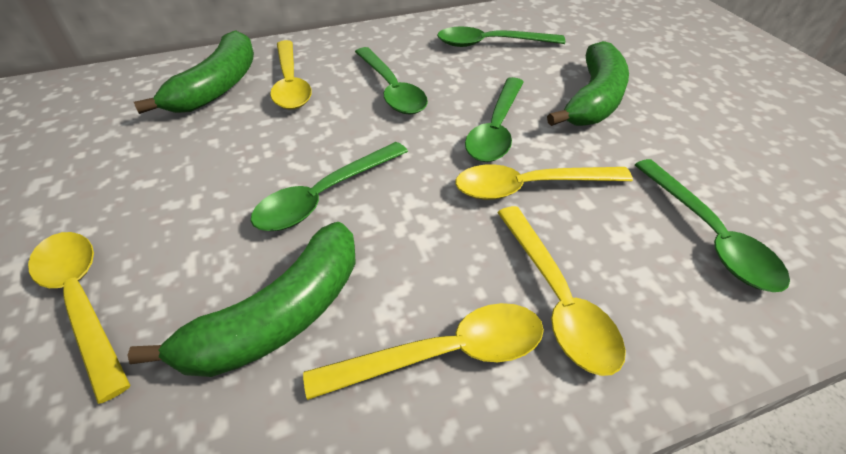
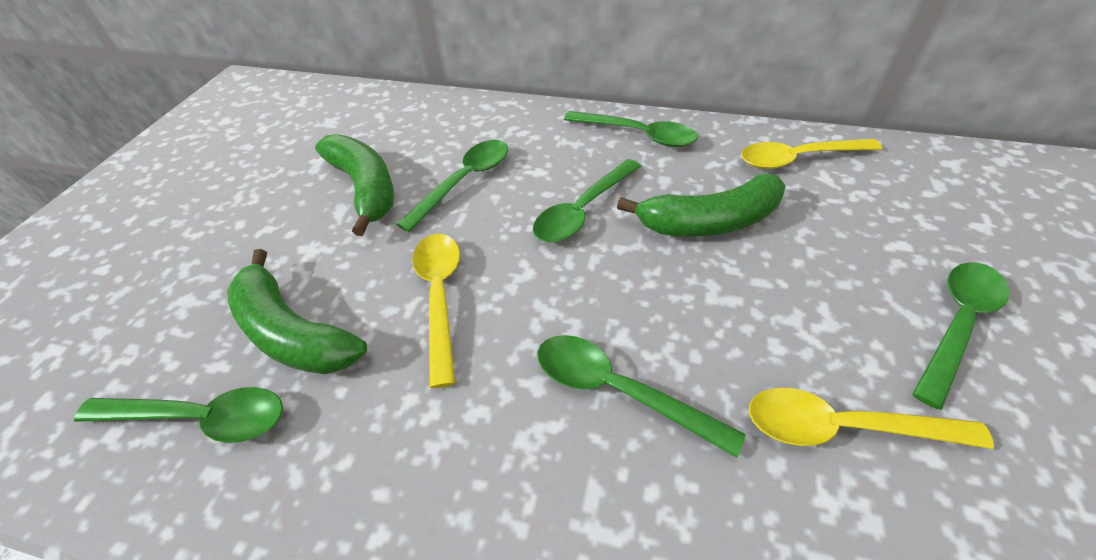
green spoon: [251,142,408,231] [355,47,428,115] [437,26,566,47] [465,77,524,162] [635,159,790,292] = 5 -> [74,387,283,443] [396,140,508,232] [533,159,641,243] [537,335,745,458] [564,111,698,147] [913,262,1009,410] = 6
yellow spoon: [28,232,131,404] [270,40,312,109] [303,303,544,400] [455,164,633,200] [497,206,626,376] = 5 -> [412,234,460,388] [741,139,882,169] [749,388,994,449] = 3

